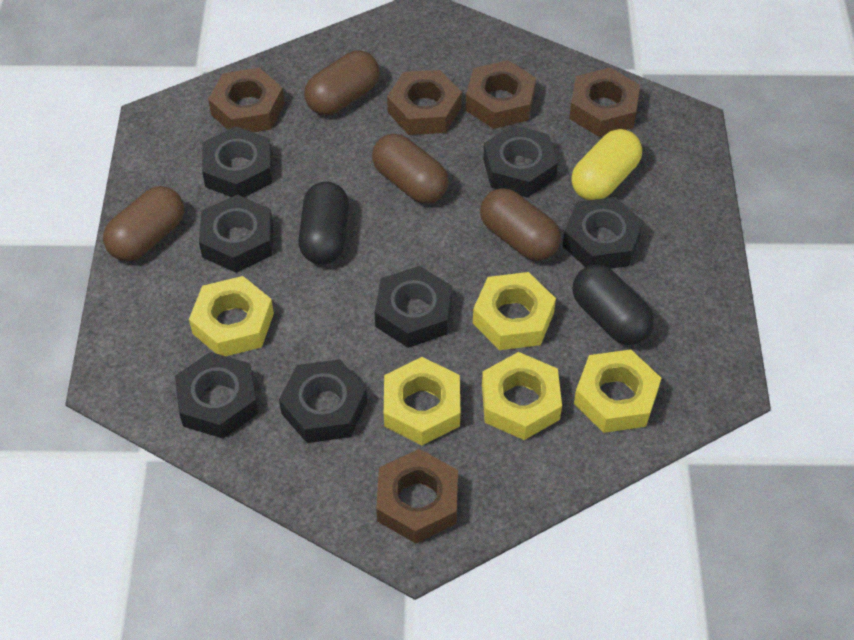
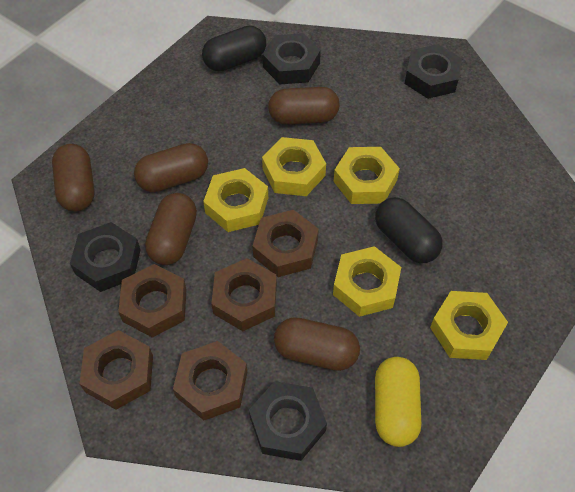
black nut: [175,352,258,439] [199,195,273,273] [202,126,272,197] [279,359,367,443] [375,266,452,348] [483,125,558,198] [563,197,643,269] = 7 -> [70,222,141,292] [249,381,327,461] [262,33,321,84] [405,44,462,99] = 4
brown capsule: [103,186,184,261] [304,50,380,115] [372,134,448,204] [480,188,561,261] = 4 -> [52,144,95,212] [134,143,208,192] [145,193,197,265] [268,87,340,125] [274,317,360,371] = 5

